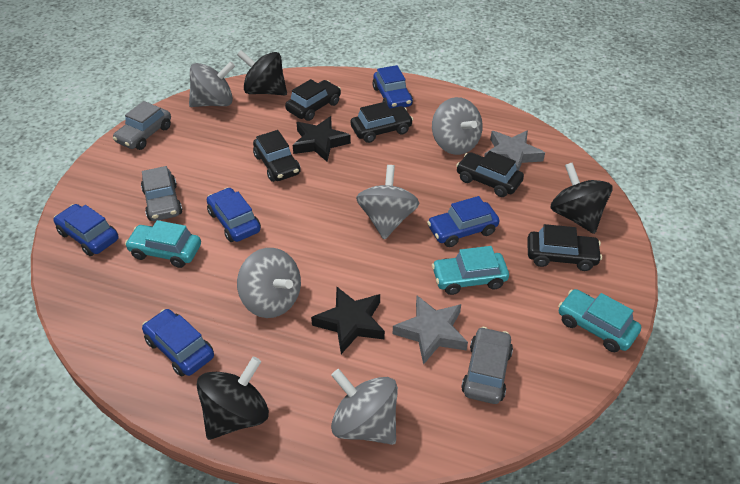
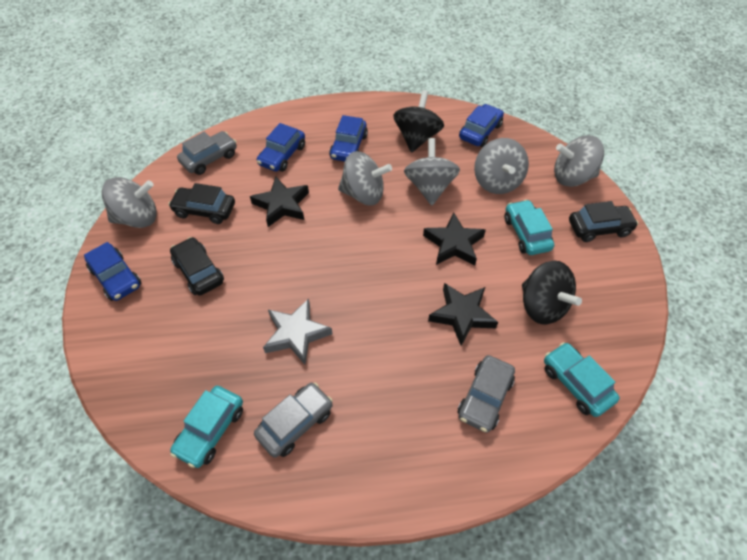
black car: [253,130,301,182] [285,79,341,121] [351,102,413,143] [456,151,524,197] [527,224,602,271] = 5 -> [168,183,235,224] [170,237,224,296] [569,201,638,242] = 3
black spinning top: [197,357,269,440] [237,50,287,95] [550,162,612,234] = 3 -> [393,90,444,153] [522,261,582,324] = 2
black star: [293,116,351,162] [311,287,385,354] = 2 -> [250,176,309,227] [423,212,486,266] [428,283,498,346] = 3
blue car: [54,204,118,256] [142,309,214,377] [207,187,261,242] [372,65,413,109] [427,196,500,247] = 5 -> [84,242,141,301] [257,123,305,172] [329,115,368,162] [459,104,504,147] = 4
grey star: [393,296,468,365] [484,130,545,171] = 2 -> [263,299,332,365] = 1

